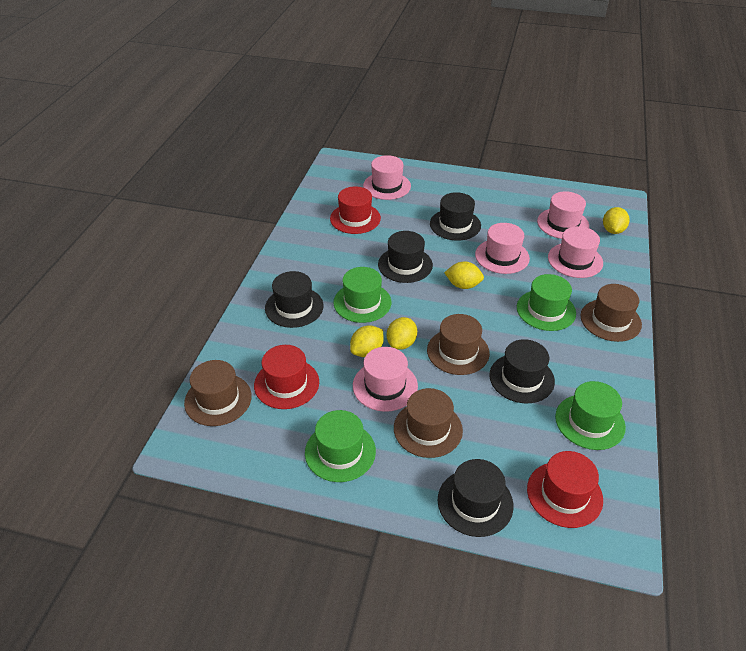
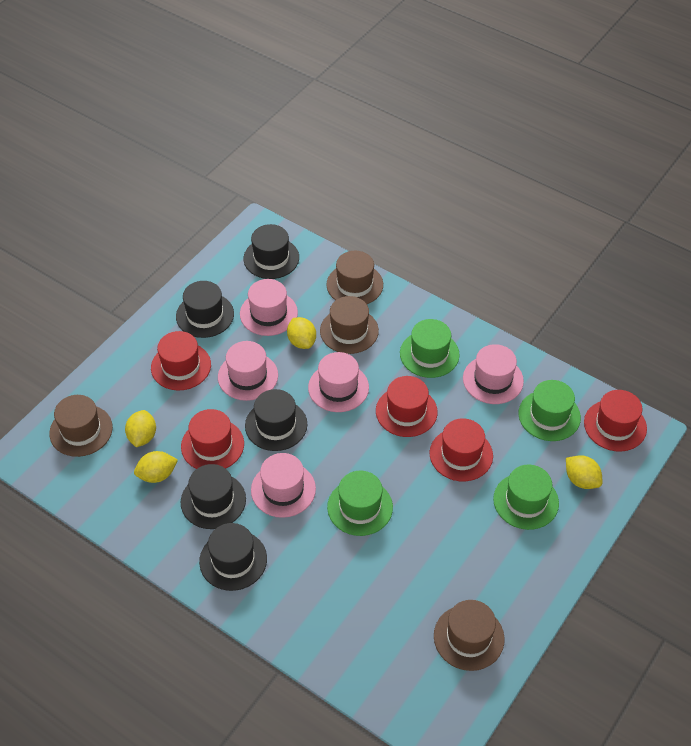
red hat: [254,345,319,409] [330,186,381,234] [527,451,603,528] = 3 -> [151,331,211,390] [181,409,244,469] [376,376,438,437] [430,418,493,481] [584,390,647,452] = 5

